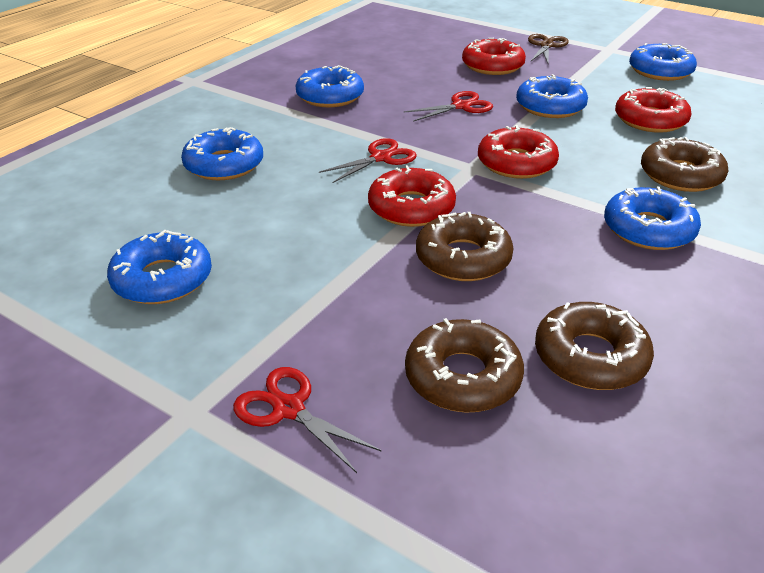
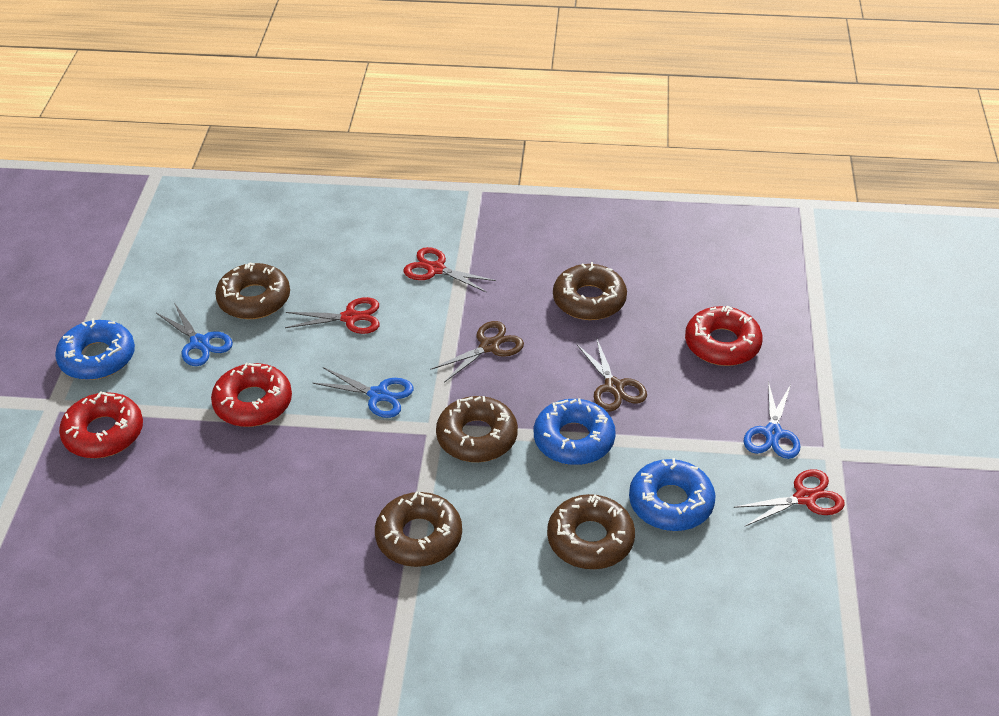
blue donut: [107,230,212,304] [181,127,263,180] [295,65,364,107] [516,74,588,118] [604,187,701,250] [629,43,697,81] = 6 -> [55,318,135,380] [534,398,616,465] [629,458,715,531] = 3
blue scissors: none = 0 -> [156,303,233,366] [312,367,414,418] [743,381,801,459] = 3
brown donut: [405,318,524,413] [416,212,514,281] [535,302,654,390] [641,137,728,192] = 4 -> [215,262,290,319] [375,491,462,567] [436,396,518,462] [547,494,635,569] [553,262,627,320] = 5
brown scissors: [528,34,569,63] = 1 -> [430,321,524,383] [577,339,647,412] = 2
red donut: [368,165,456,227] [462,38,526,75] [478,125,559,179] [615,87,691,133] = 4 -> [59,391,143,458] [211,363,292,427] [685,306,763,366] = 3

